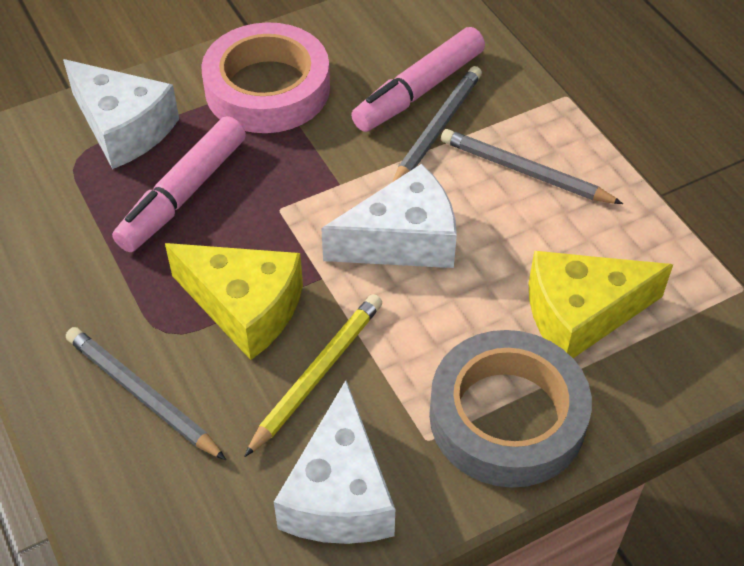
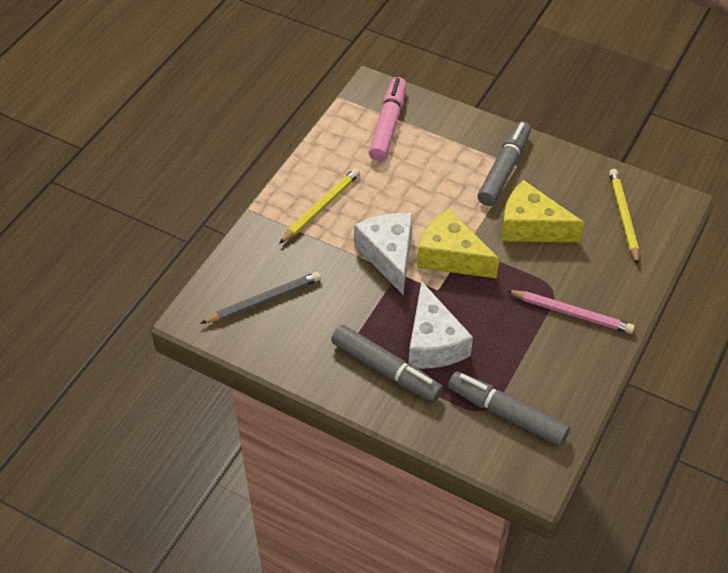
grey marker: none = 0 -> [331,325,443,402] [448,371,570,446] [478,121,531,206] = 3
grey pencil: [66,327,226,460] [392,66,482,182] [441,129,623,204] = 3 -> [200,272,321,324] = 1
grey tape: [429,330,592,488] = 1 -> none = 0
pink marker: [112,116,246,252] [351,27,485,132] = 2 -> [368,77,407,161] = 1
pink pencil: none = 0 -> [506,290,635,334] = 1
pink tape: [201,22,330,133] = 1 -> none = 0
white cheese: [63,59,179,169] [274,380,395,544] [321,164,457,268] = 3 -> [354,213,413,294] [409,281,473,369] = 2
yellow pencil: [244,294,382,457] = 1 -> [279,168,360,244] [609,169,639,264] = 2

